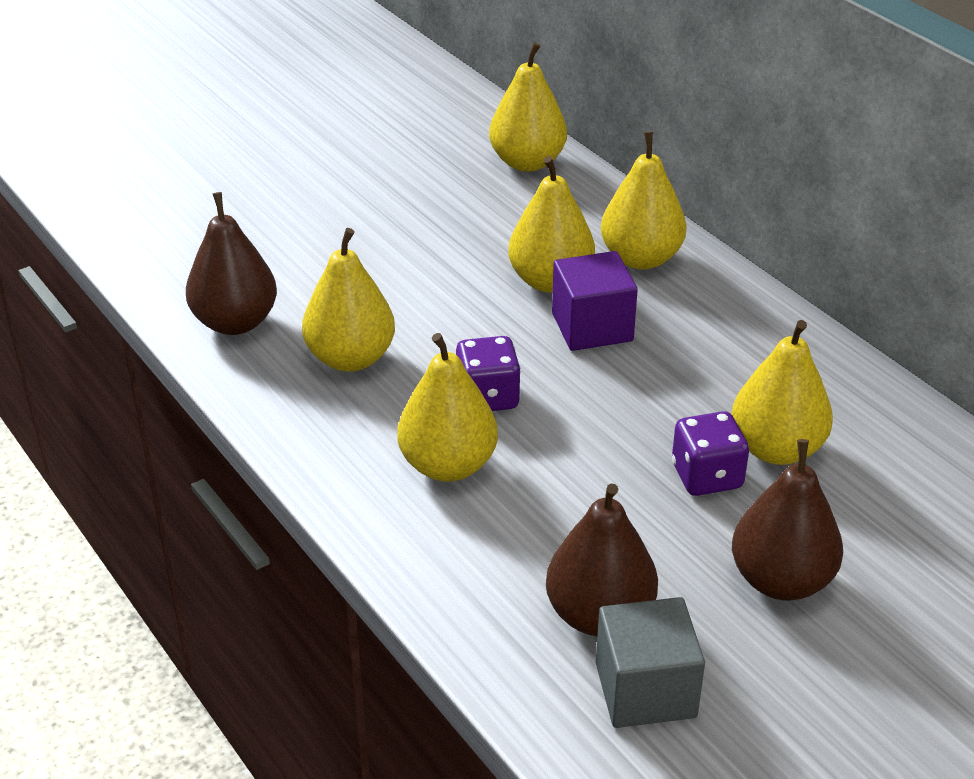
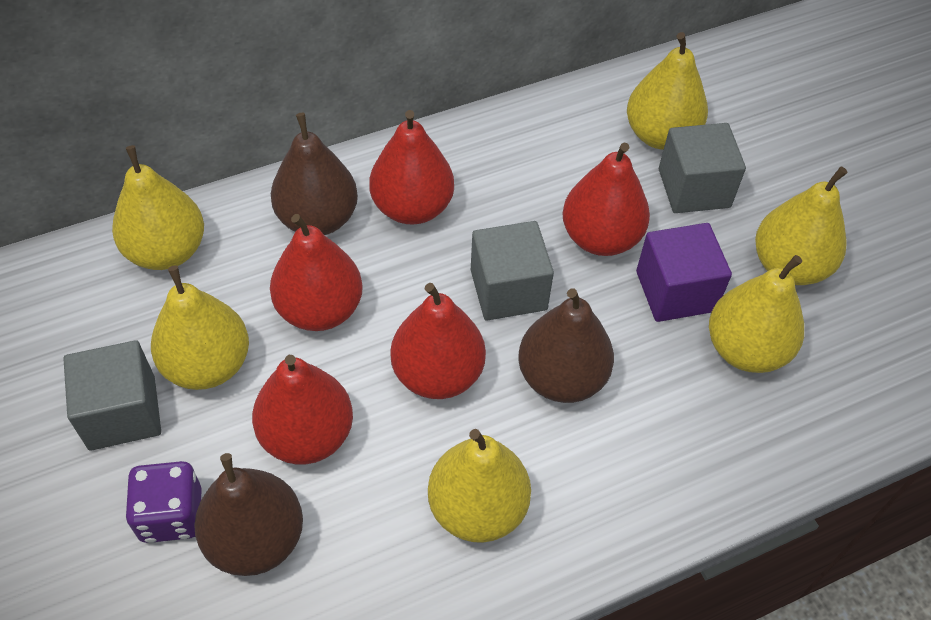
grey cube: [596,597,705,728] = 1 -> [63,340,161,451] [471,221,554,321] [659,123,746,213] = 3
purple dice: [456,336,521,411] [672,411,749,496] = 2 -> [125,461,201,543] = 1
red pear: none = 0 -> [252,355,353,465] [270,214,362,331] [369,110,454,225] [391,283,486,399] [562,143,650,256] = 5

